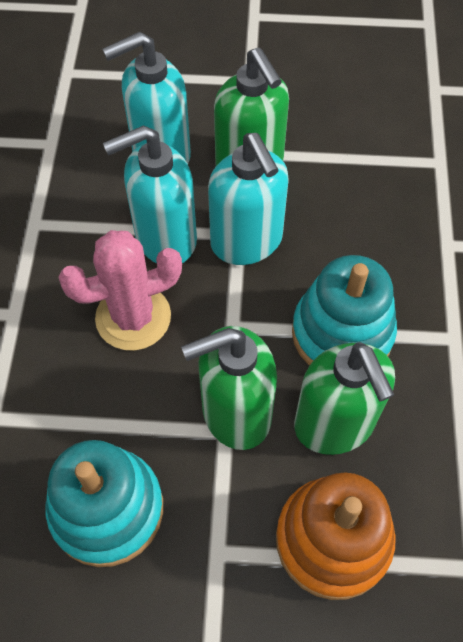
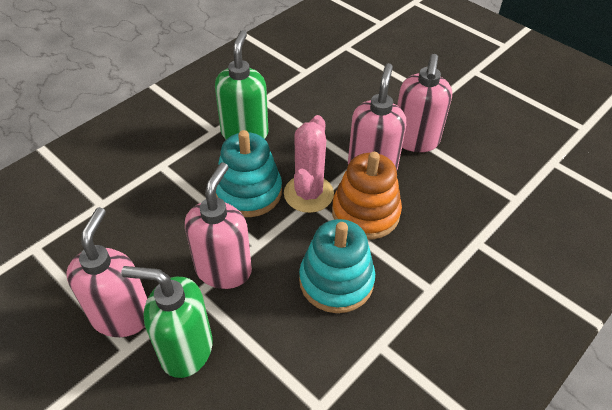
green soap dispenser: [181,326,277,450] [214,48,289,166] [294,342,395,455] = 3 -> [121,266,213,378] [215,30,268,139] = 2
pink soap dispenser: none = 0 -> [67,207,147,337] [185,162,252,289] [348,63,406,170] [397,54,452,152] = 4
turquoise soap dispenser: [102,32,191,164] [103,125,197,263] [208,133,289,265] = 3 -> none = 0

